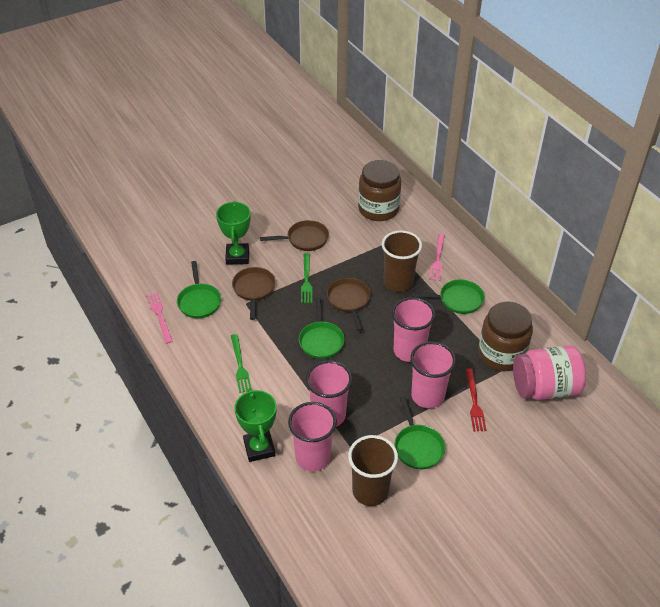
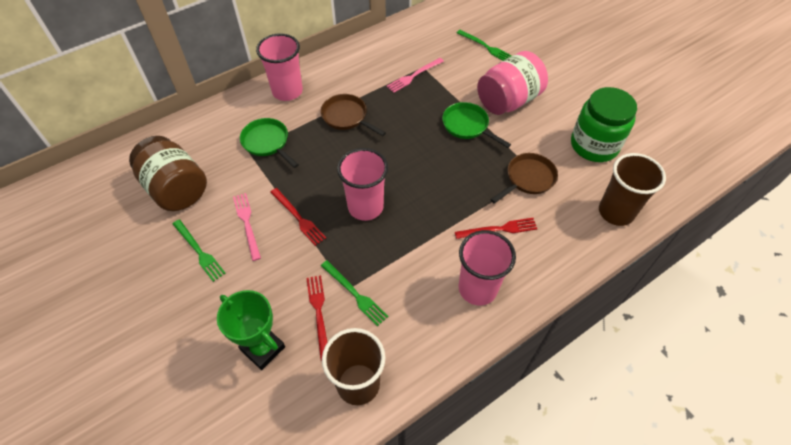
brown jar: [358,160,401,221] [478,302,533,371] = 2 -> [129,136,207,211] = 1
brown pan: [232,267,276,320] [260,220,329,251] [327,278,371,331] = 3 -> [321,94,386,136] [490,153,558,204] = 2
green fork: [231,334,251,393] [301,253,312,303] = 2 -> [173,219,226,282] [321,260,388,326] [457,30,512,61] = 3
green jar: none = 0 -> [571,87,637,162] = 1
green pan: [177,261,221,318] [299,297,345,359] [394,396,445,469] [411,279,485,314] = 4 -> [240,118,299,168] [442,102,511,148] = 2
green trophy: [216,201,251,264] [234,388,277,462] = 2 -> [217,290,285,370] = 1
pink cup: [288,402,337,471] [306,360,352,427] [392,297,435,362] [410,342,456,408] = 4 -> [256,33,303,101] [337,148,388,221] [459,230,516,305] = 3
red fork: [465,368,486,431] = 1 -> [270,188,326,246] [306,275,328,361] [455,218,537,239] = 3

